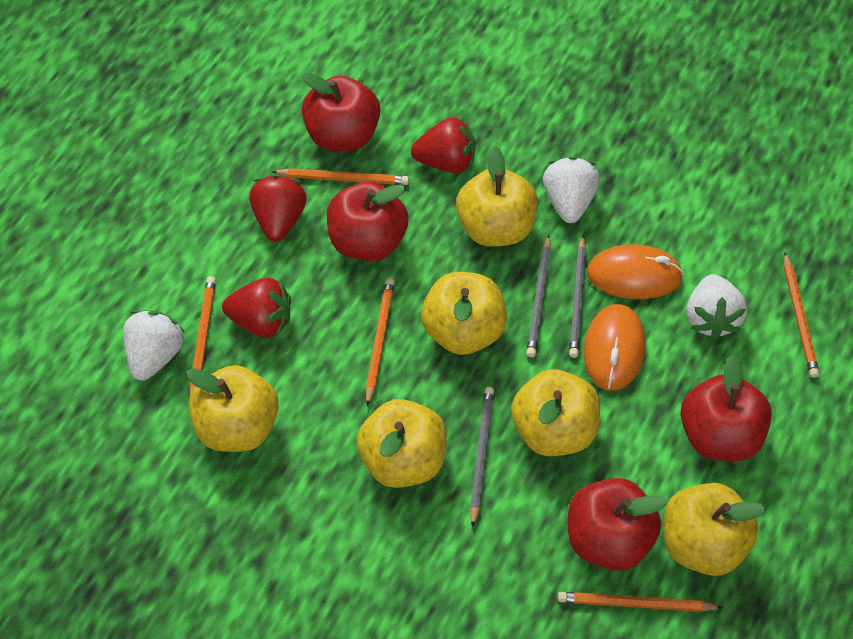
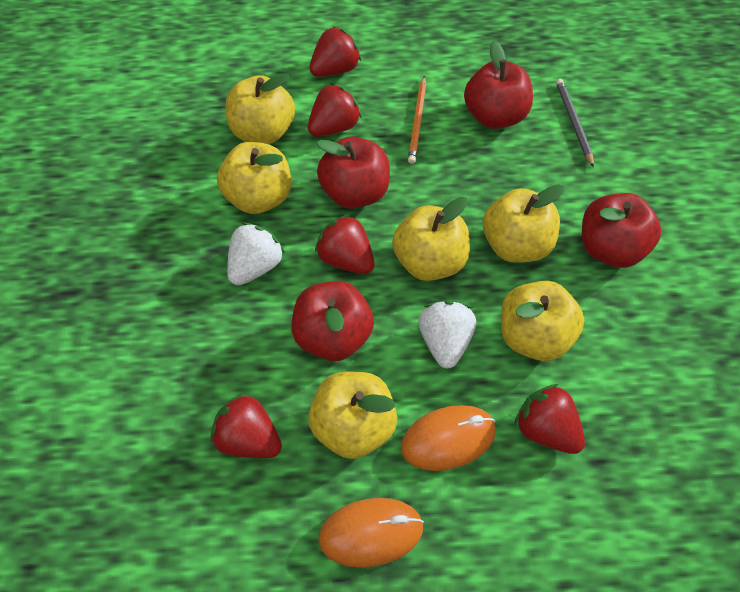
grey pencil: [470,387,494,528] [526,235,551,357] [569,235,586,358] = 3 -> [556,79,594,168] = 1
orange pencil: [189,276,216,395] [272,168,409,185] [366,278,395,406] [558,592,723,612] [784,252,820,378] = 5 -> [408,76,426,164] = 1
red strawberry: [222,278,291,338] [249,175,307,242] [411,117,476,173] = 3 -> [211,393,282,458] [308,83,362,137] [309,26,361,77] [315,214,375,274] [515,384,585,454] = 5
white strawberry: [123,310,185,381] [543,157,600,223] [686,274,747,340] = 3 -> [227,223,285,285] [418,300,476,369] = 2

